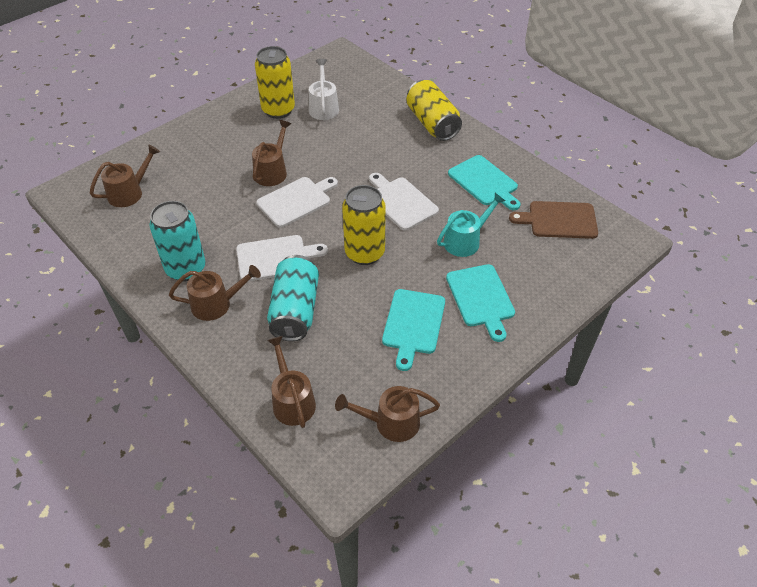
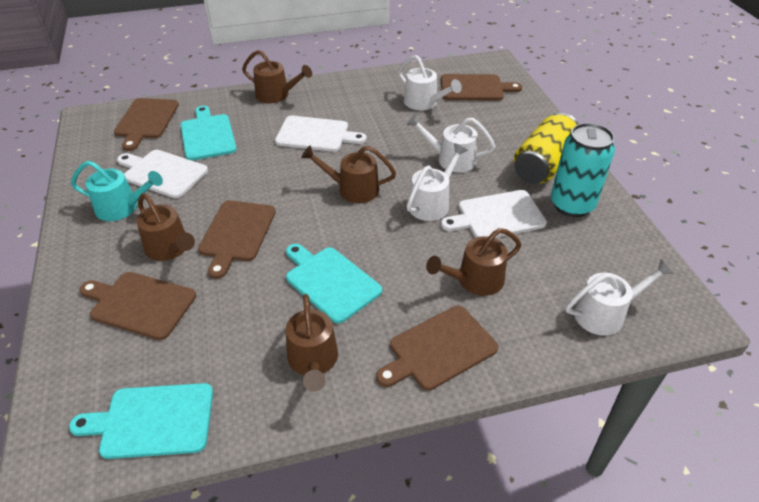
brown cutting board: [509,201,598,239] = 1 -> [79,272,196,340] [114,98,179,151] [198,200,276,279] [376,306,498,391] [441,74,522,100] = 5
turquoise can: [149,201,206,281] [267,255,319,341] = 2 -> [551,123,615,217] = 1
white watering can: [309,59,339,120] = 1 -> [398,55,462,110] [407,114,495,173] [407,143,468,221] [566,259,674,335] = 4
yellow can: [255,46,295,119] [342,185,386,265] [406,80,462,141] = 3 -> [514,113,579,184] = 1

